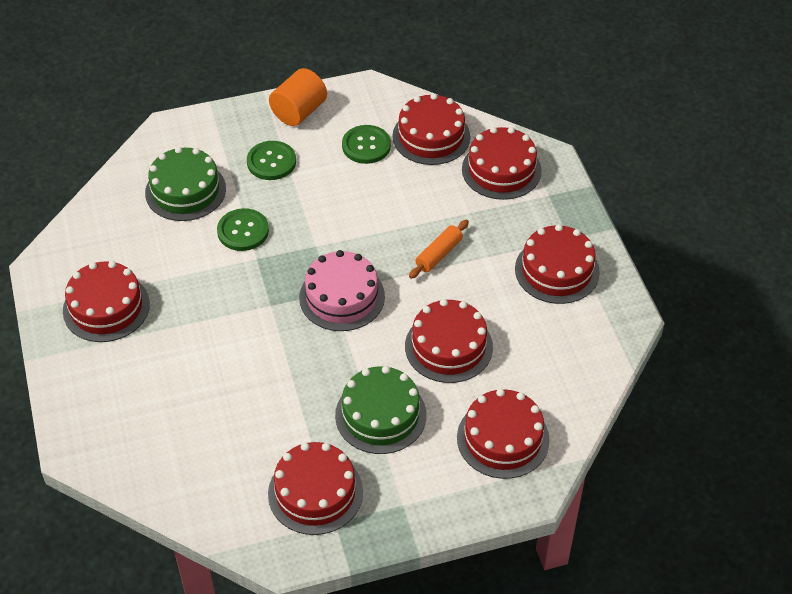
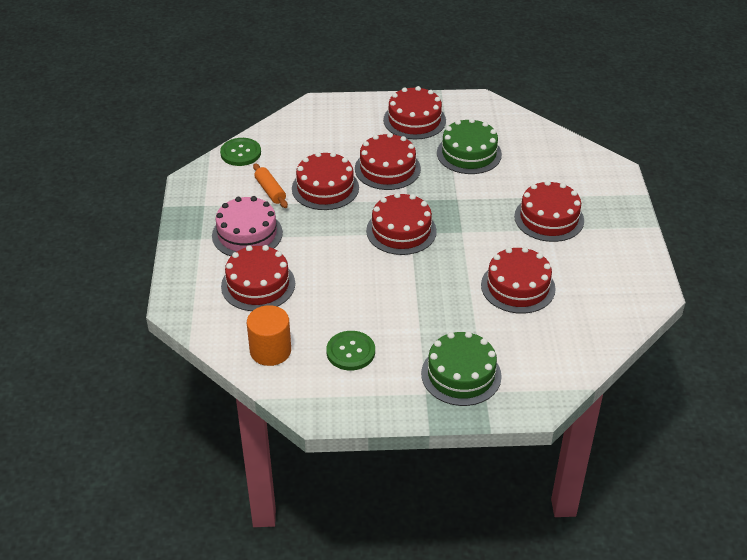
green button: [217,208,269,251] [247,141,296,180] [342,125,391,164] = 3 -> [220,138,261,166] [326,331,375,370] = 2

